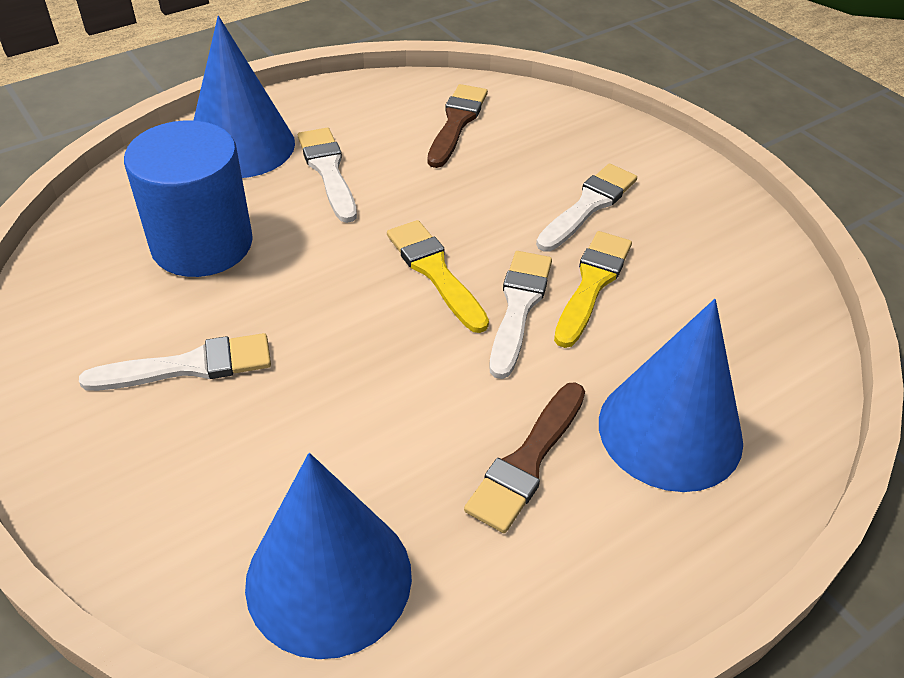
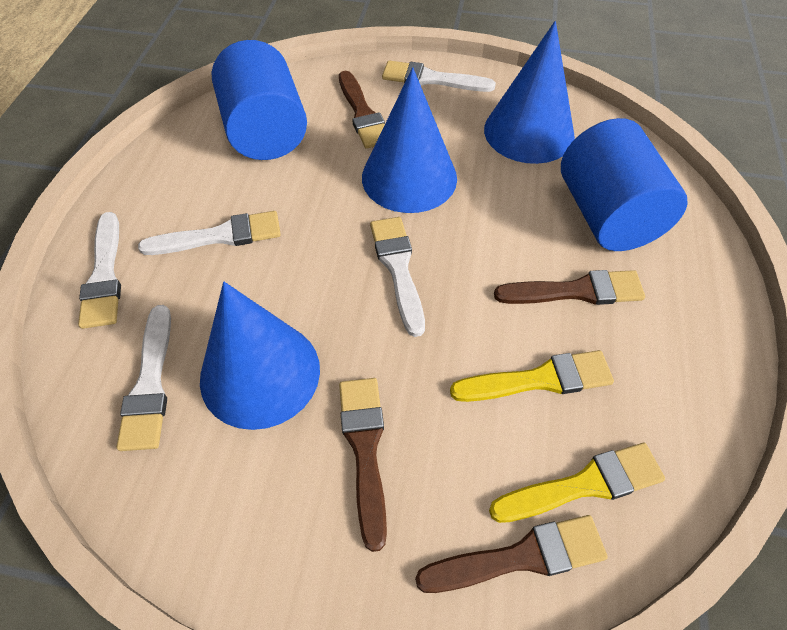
blue cylinder: [124,120,253,277] = 1 -> [212,40,307,160] [561,118,688,251] = 2
brown brush: [428,84,488,168] [464,382,585,533] = 2 -> [339,70,385,148] [339,378,387,552] [415,515,608,593] [494,270,645,305] = 4
white brush: [79,333,271,391] [298,128,357,223] [489,251,552,379] [536,164,637,251] = 4 -> [78,212,121,329] [116,305,171,451] [138,211,281,255] [370,217,425,337] [382,60,496,92] = 5

